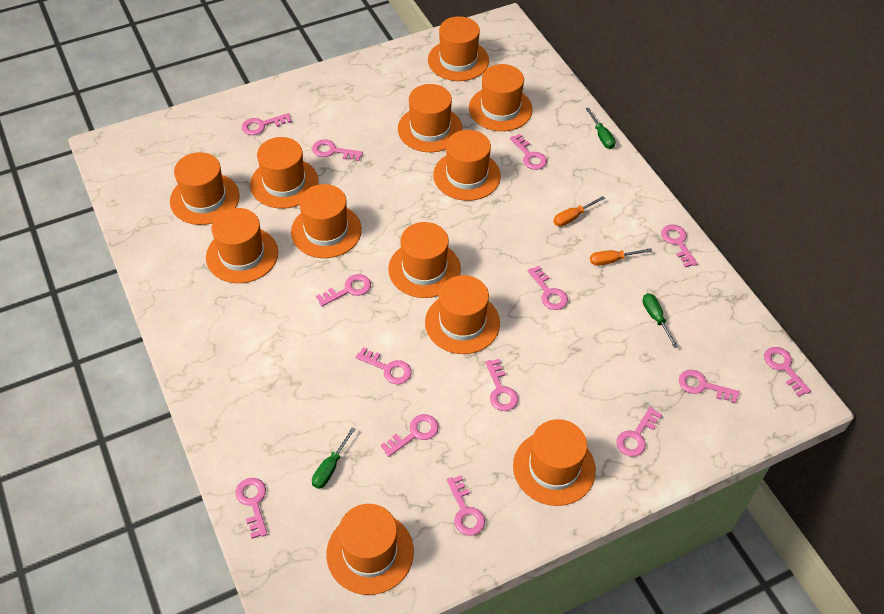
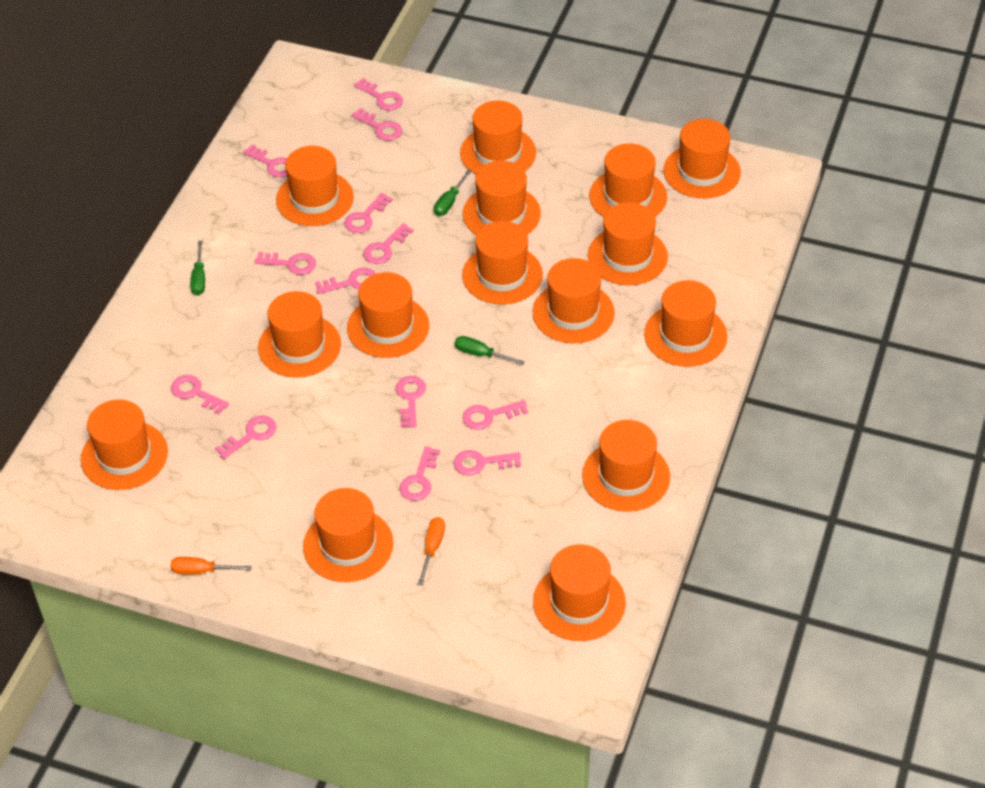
orange hat: [170,152,240,225] [206,208,278,283] [250,137,319,209] [291,184,362,258] [326,504,414,595] [388,222,461,298] [398,84,463,152] [425,275,500,354] [428,16,489,81] [433,130,501,201] [469,64,533,131] [513,419,596,506] = 12 -> [81,399,168,490] [258,291,341,378] [276,146,354,226] [303,488,393,582] [347,272,429,358] [460,101,536,174] [462,221,543,305] [463,161,541,235] [533,258,615,343] [533,544,626,641] [582,420,670,512] [588,202,668,285] [589,143,667,217] [644,280,727,367] [663,119,741,198] = 15
pink key: [235,478,267,539] [242,113,292,135] [312,139,363,161] [316,274,371,307] [356,347,412,384] [381,414,439,457] [447,475,485,536] [485,359,518,411] [510,134,547,170] [528,266,568,310] [616,407,662,457] [661,225,698,268] [679,370,740,404] [764,347,811,397] = 14 -> [171,375,229,414] [215,415,277,459] [243,144,287,178] [254,252,316,275] [315,268,376,294] [344,193,393,233] [351,108,402,141] [354,78,403,110] [363,223,414,264] [396,376,426,428] [400,446,440,501] [454,450,521,476] [462,400,528,430] = 13

